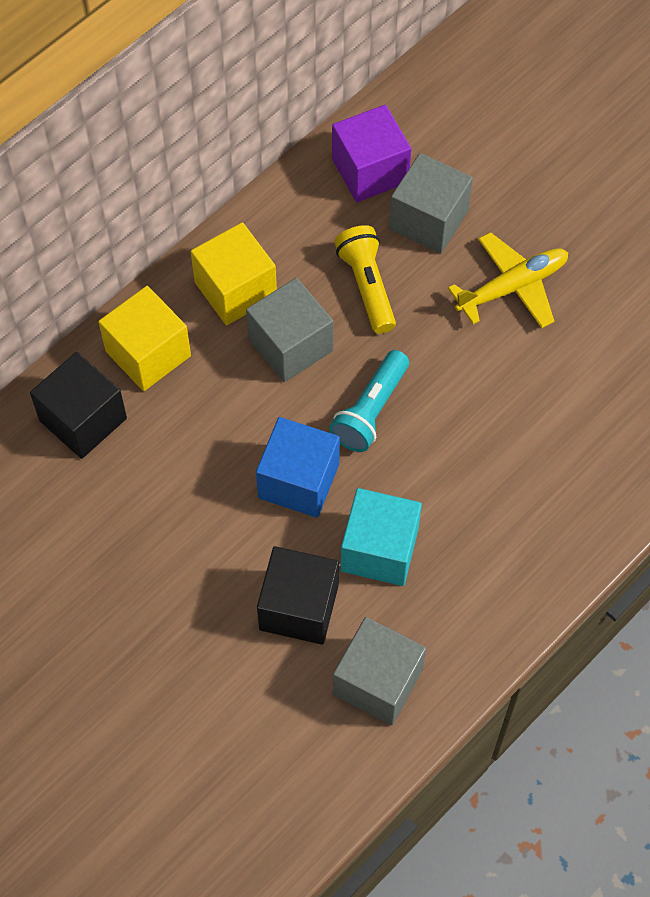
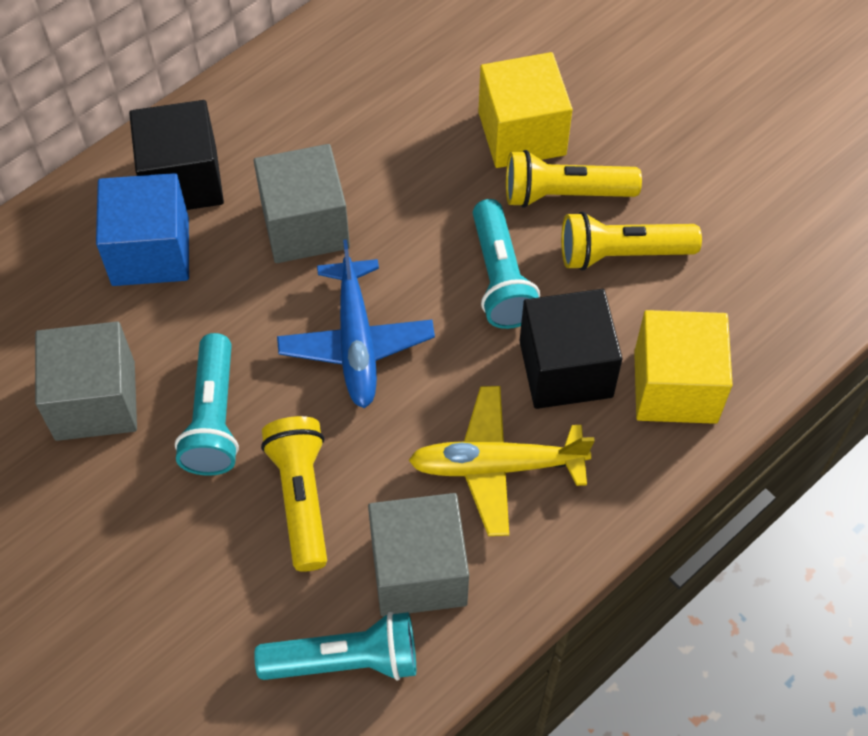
blue plane: none = 0 -> [277,239,435,408] = 1
purple cube: [332,105,411,202] = 1 -> none = 0
turquoise cube: [341,488,422,586] = 1 -> none = 0
turquoise flashlight: [329,350,409,452] = 1 -> [175,333,239,476] [254,612,416,681] [473,199,540,329] = 3
yellow flashlight: [334,225,396,334] = 1 -> [261,416,327,572] [506,150,642,208] [561,211,702,270] = 3

